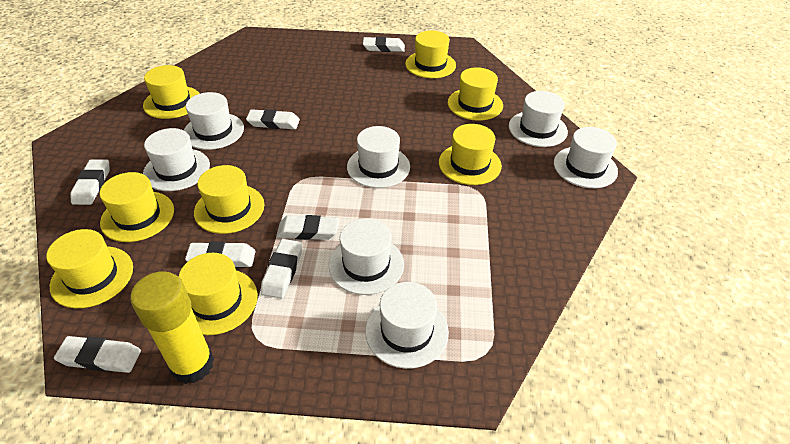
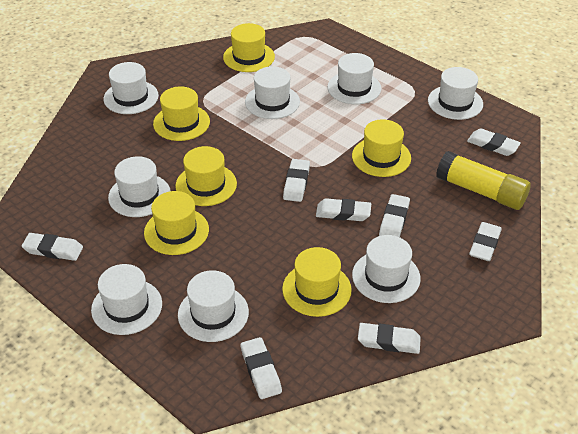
white eraser: [54,336,141,373] [70,159,110,205] [185,241,256,267] [246,109,300,129] [261,239,303,299] [276,215,339,240] [363,37,405,52] = 7 -> [22,233,83,261] [241,337,282,399] [283,159,310,202] [316,198,371,221] [358,323,421,354] [379,194,410,237] [467,128,521,156] [469,222,502,261] = 8
white hat: [143,128,210,191] [184,92,244,150] [329,218,404,295] [347,126,410,188] [365,282,449,369] [509,91,568,147] [554,127,618,188] = 7 -> [91,264,162,335] [103,62,159,114] [108,156,171,217] [178,270,249,342] [245,66,300,119] [327,53,381,104] [352,235,421,303] [428,67,483,120] = 8
yellow hat: [46,229,133,308] [100,172,174,242] [143,65,200,119] [179,253,258,335] [194,165,264,234] [405,31,456,78] [439,124,502,185] [448,67,503,121] = 8 -> [144,191,209,255] [153,86,210,141] [175,146,237,206] [223,23,275,72] [282,247,352,317] [352,119,411,177] = 6

